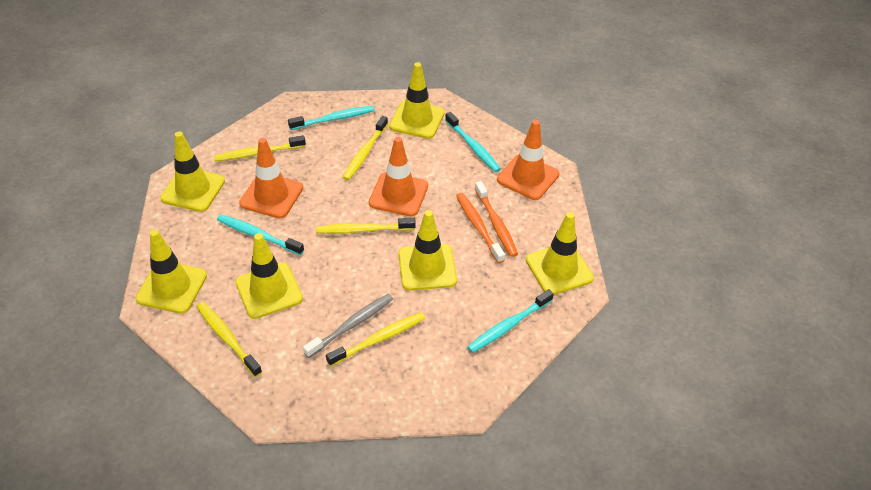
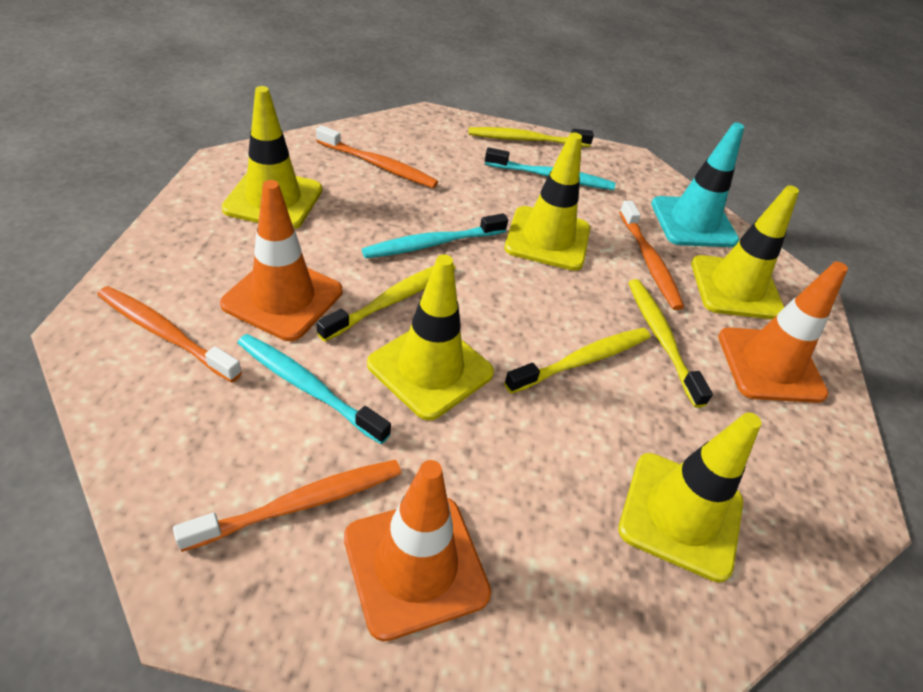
grey toothbrush: [303,294,393,358] = 1 -> none = 0
orange toothbrush: [456,193,505,263] [475,181,518,257] = 2 -> [97,286,242,382] [173,460,401,552] [316,125,438,188] [619,201,684,310] = 4
turquoise toothbrush: [217,215,304,255] [288,106,375,130] [445,112,501,172] [467,289,554,353] = 4 -> [237,334,391,444] [362,213,508,258] [485,147,615,190] = 3
turquoise traffic cone: none = 0 -> [651,122,744,247] = 1
yellow toothbrush: [196,302,262,377] [214,135,306,162] [316,218,416,234] [326,312,425,367] [342,116,388,180] = 5 -> [316,264,456,342] [469,127,594,147] [504,328,650,394] [628,279,713,408] = 4
yellow traffic cone: [136,230,207,314] [160,131,225,212] [235,233,303,319] [389,62,445,139] [398,210,457,291] [526,212,594,295] = 6 -> [221,86,322,229] [367,255,494,420] [505,132,590,271] [618,412,761,583] [691,185,799,319] = 5

